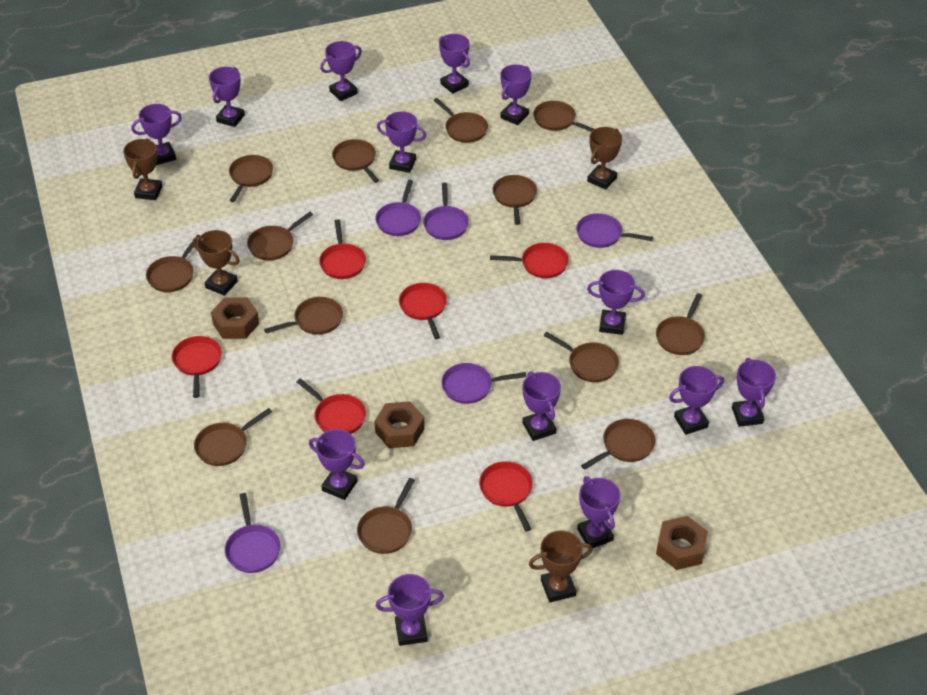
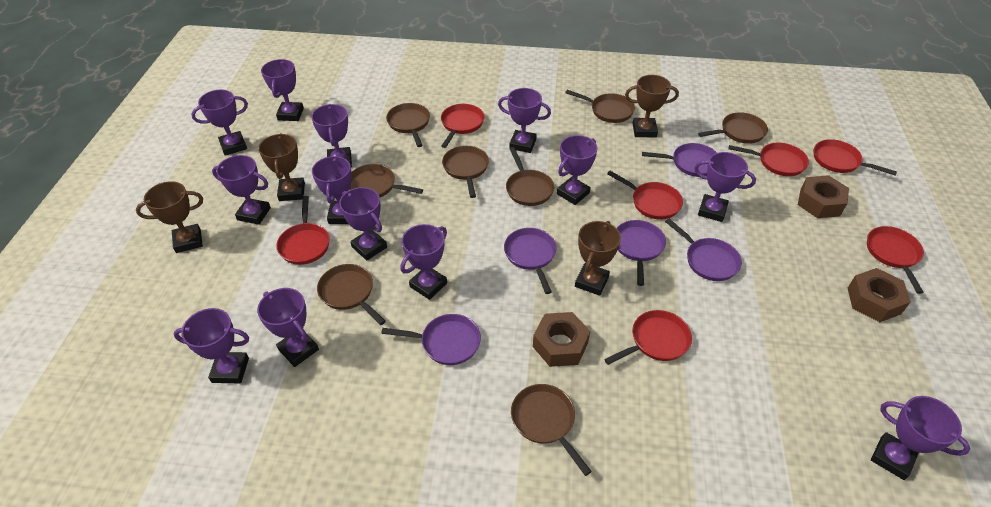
brown pan: [146,235,200,292] [194,408,272,466] [229,155,273,202] [247,212,313,261] [264,297,343,335] [332,139,379,183] [357,478,415,554] [433,98,488,143] [492,175,537,225] [533,101,594,132] [543,332,619,382] [581,419,656,470] [656,293,705,355] = 13 -> [317,264,386,325] [349,164,423,197] [386,103,430,147] [442,146,489,198] [506,147,554,206] [511,384,592,476] [565,90,635,123] [698,112,768,144] = 8
red pan: [172,336,222,398] [297,378,366,434] [319,219,366,279] [399,283,447,339] [479,461,533,531] [490,243,569,278] = 6 -> [276,196,330,265] [441,104,484,148] [604,310,692,365] [607,171,683,220] [728,143,809,176] [814,139,897,175] [867,226,924,294] = 7

